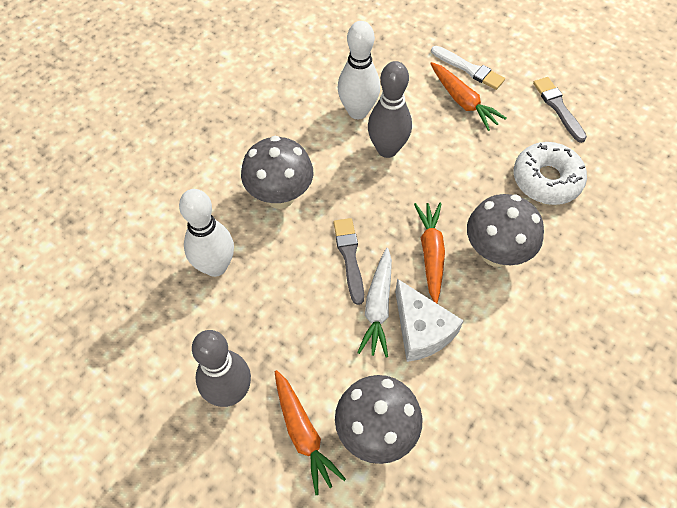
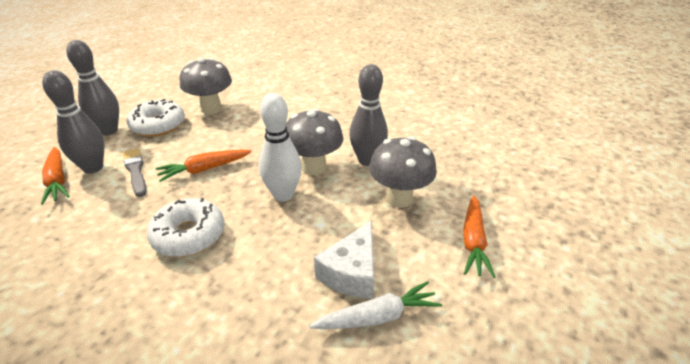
grey bowling pin: [192,330,251,407] [368,61,412,158] = 2 -> [42,70,104,174] [66,40,119,135] [349,64,388,166] = 3
grey brush: [333,218,364,305] [533,77,587,143] = 2 -> [123,149,147,197] = 1
white bowling pin: [179,189,234,277] [338,21,380,119] = 2 -> [259,93,302,201] = 1
white brush: [431,46,505,90] = 1 -> none = 0
white donut: [514,142,587,205] = 1 -> [127,99,185,137] [147,198,224,257] = 2

